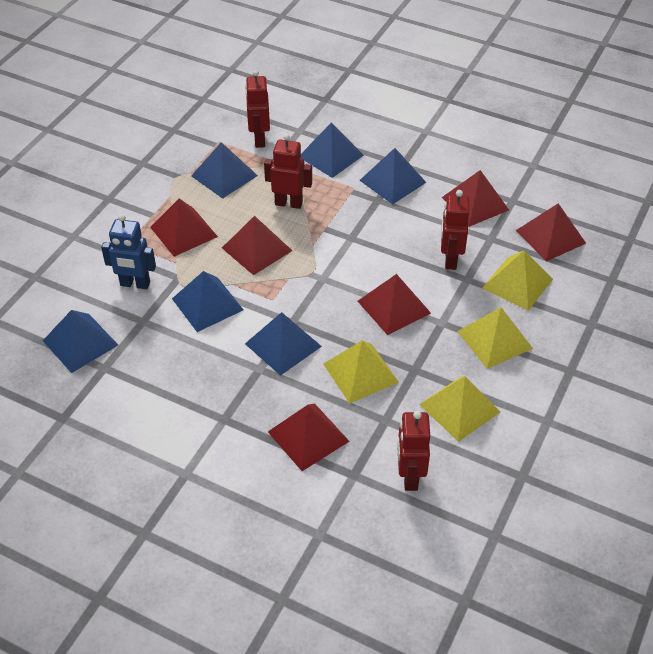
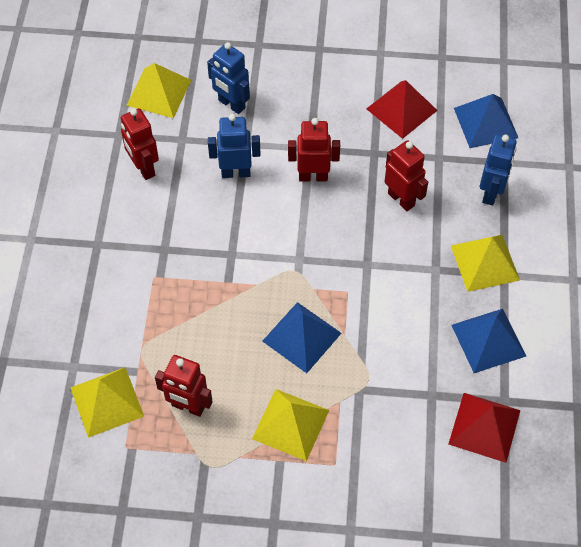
blue pyramid: [43,310,118,373] [172,271,244,332] [191,142,258,199] [245,312,322,376] [301,122,364,178] [359,148,427,204] = 6 -> [262,302,342,373] [451,309,526,373] [454,94,518,148] = 3
blue robot: [101,214,156,289] = 1 -> [207,42,250,114] [208,114,261,178] [480,135,517,206] = 3
red pyramid: [150,198,218,257] [222,216,292,275] [268,403,350,471] [358,274,431,335] [442,170,509,227] [516,203,586,261] = 6 -> [366,80,438,139] [448,393,521,463] = 2

